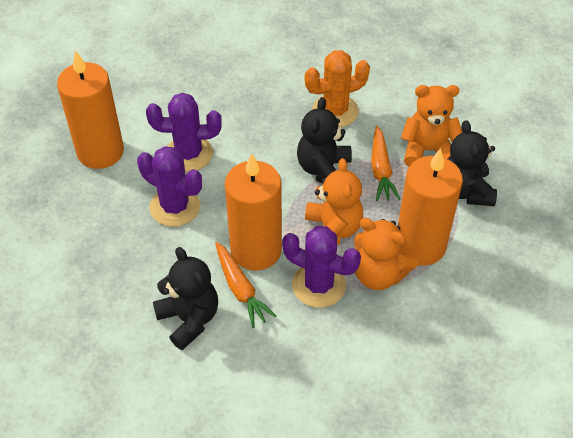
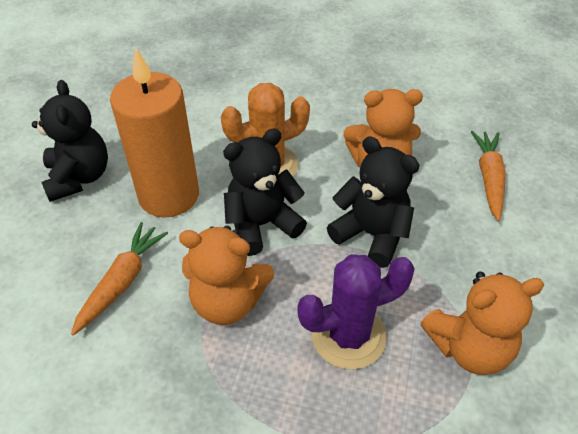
orange candle: [57,50,124,169] [225,153,282,271] [398,148,463,266] = 3 -> [110,48,199,217] = 1
purple cactus: [137,146,202,227] [146,93,222,172] [282,226,361,308] = 3 -> [297,254,415,369] = 1

